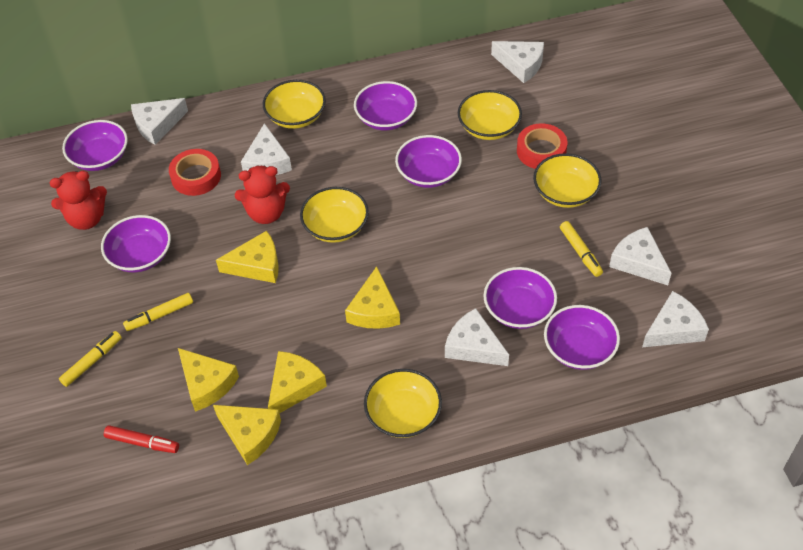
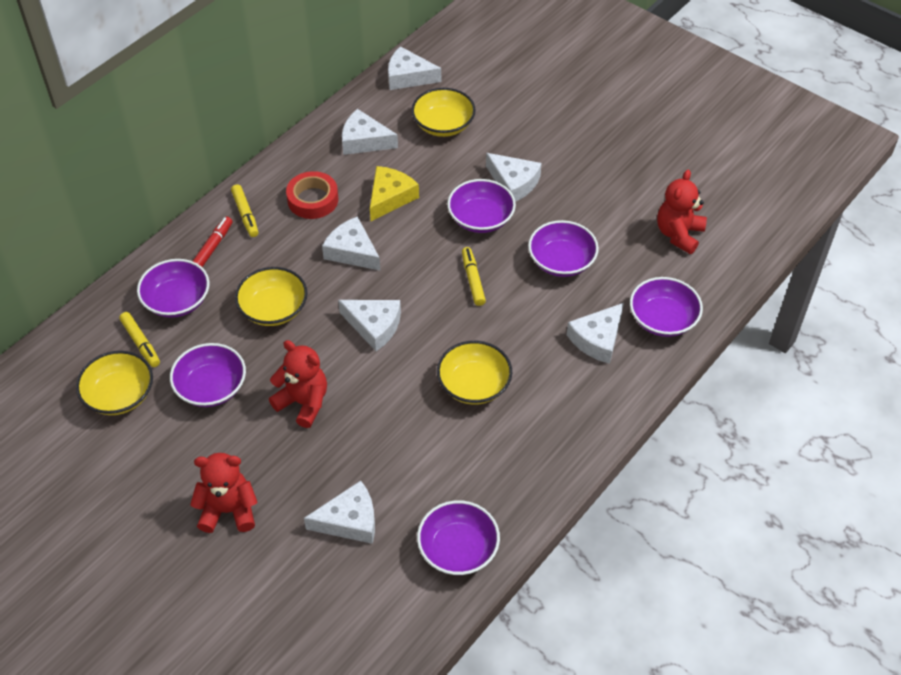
red tape: [169,149,221,196] [517,123,567,169] = 2 -> [286,171,338,219] = 1
red teddy bear: [49,171,107,230] [235,166,290,224] = 2 -> [190,453,258,533] [269,340,327,428] [657,170,707,254] = 3
white cheese: [131,98,188,145] [241,123,292,175] [445,308,509,366] [491,41,544,83] [609,227,672,285] [642,291,709,347] = 6 -> [304,480,375,544] [322,216,380,271] [338,300,401,351] [342,109,398,155] [388,46,441,90] [486,153,542,202] [567,303,624,364] = 7
yellow bowl: [263,80,326,129] [300,187,369,243] [364,369,442,438] [458,90,522,140] [533,153,602,208] = 5 -> [76,351,153,415] [235,267,307,326] [411,88,476,137] [437,341,512,405] = 4
yellow cheese: [178,348,239,412] [213,405,281,465] [216,231,279,283] [268,351,327,413] [345,266,400,329] = 5 -> [370,166,419,221] = 1

